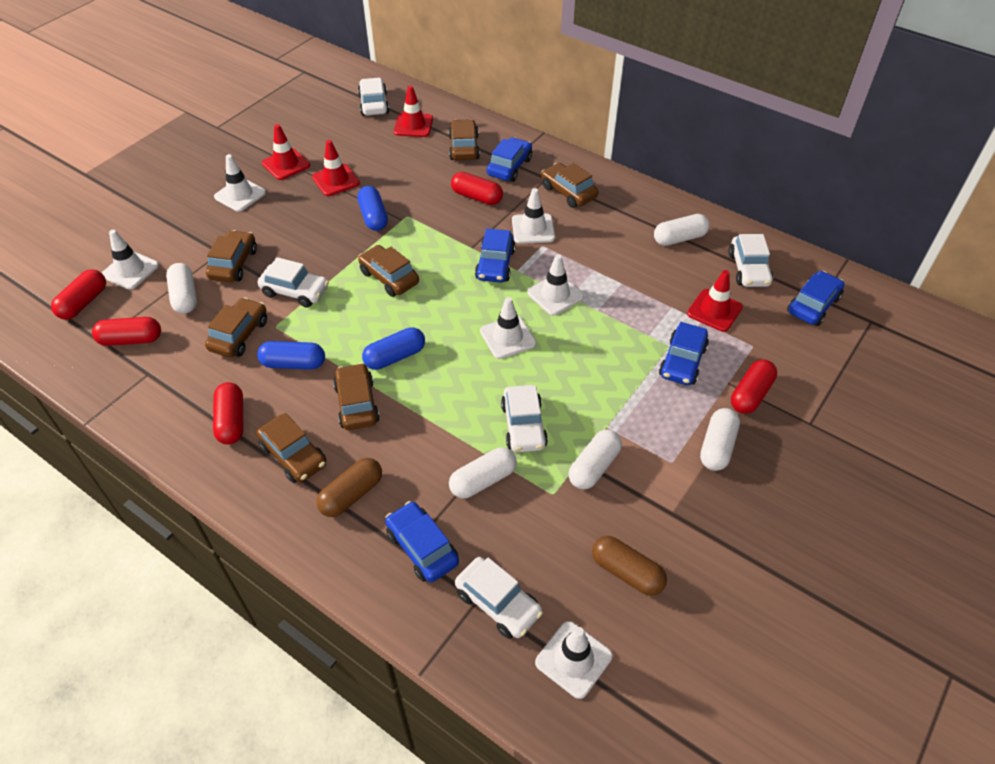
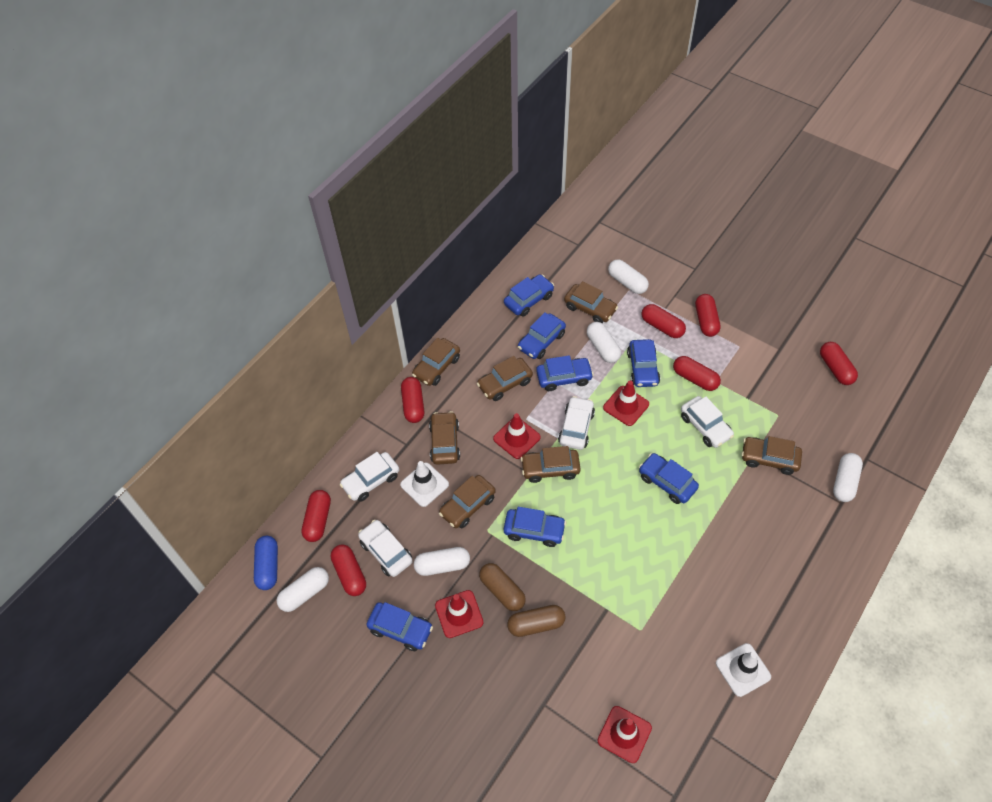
blue capsule: [257,341,325,370] [357,186,388,231] [362,327,425,370] = 3 -> [254,536,278,590] = 1
blue car: [385,501,459,582] [475,228,516,282] [487,137,532,182] [659,322,709,385] [787,271,845,326] = 5 -> [366,602,433,651] [504,274,554,317] [504,507,566,547] [518,312,566,359] [536,355,594,391] [627,339,660,387] [639,453,699,504] = 7
red capsule: [51,269,106,320] [92,317,161,346] [213,382,243,445] [451,172,503,205] [731,359,777,414] = 5 -> [301,490,331,542] [331,544,366,596] [401,377,424,423] [641,304,686,338] [673,356,721,391] [695,294,720,337] [820,342,858,385] = 7
white car: [258,257,329,307] [358,78,389,116] [455,557,543,639] [501,385,548,452] [728,234,773,287] = 5 -> [339,452,399,502] [358,520,413,577] [558,396,595,450] [681,396,734,448] = 4
white traffic cone: [102,230,159,290] [214,154,266,212] [480,297,536,359] [512,188,555,244] [527,254,584,316] [535,621,612,699] = 6 -> [400,461,449,507] [716,643,771,697] = 2

